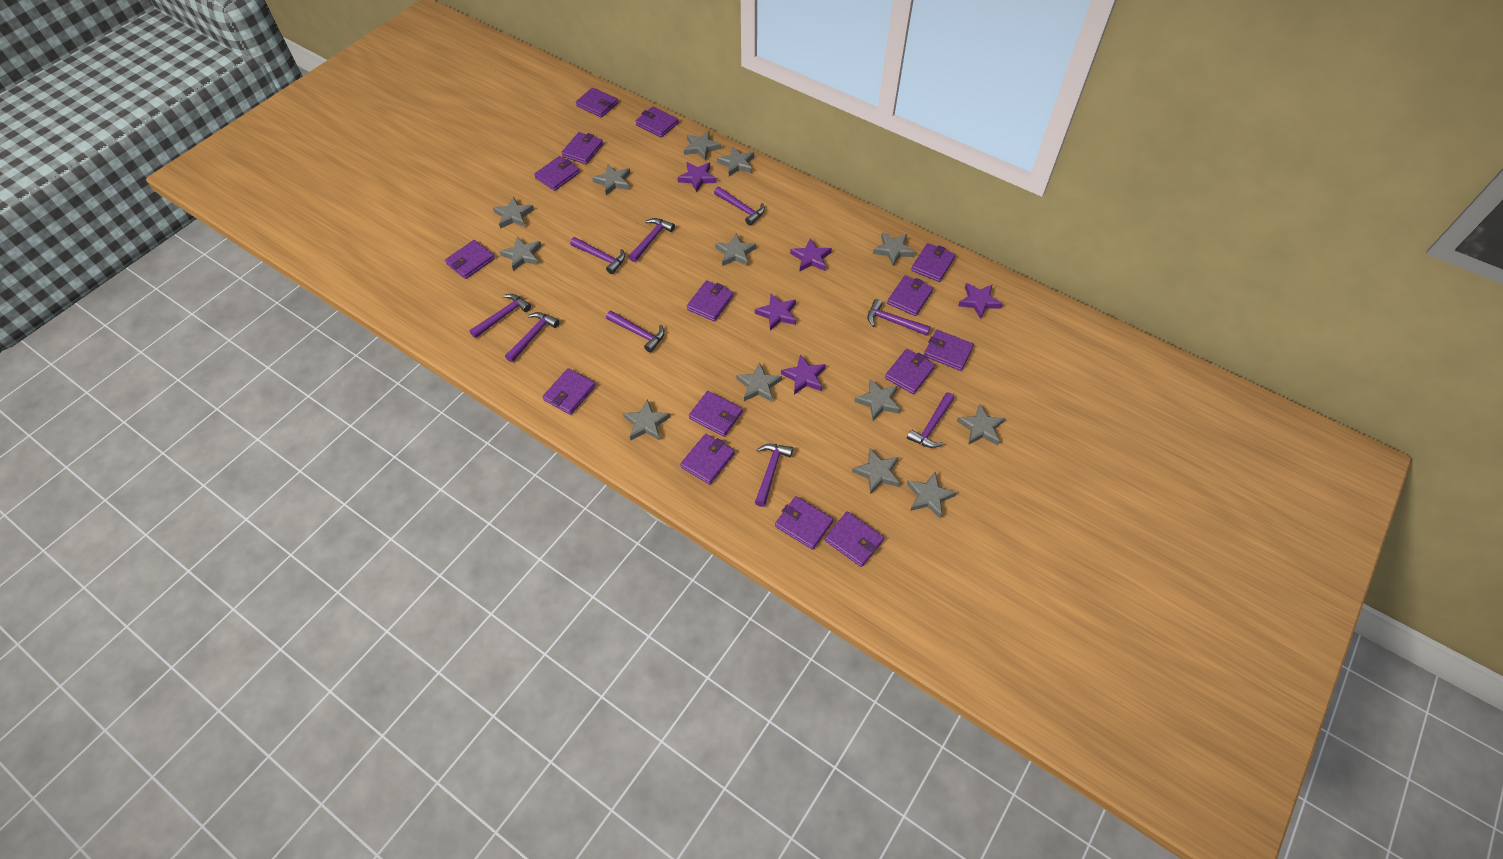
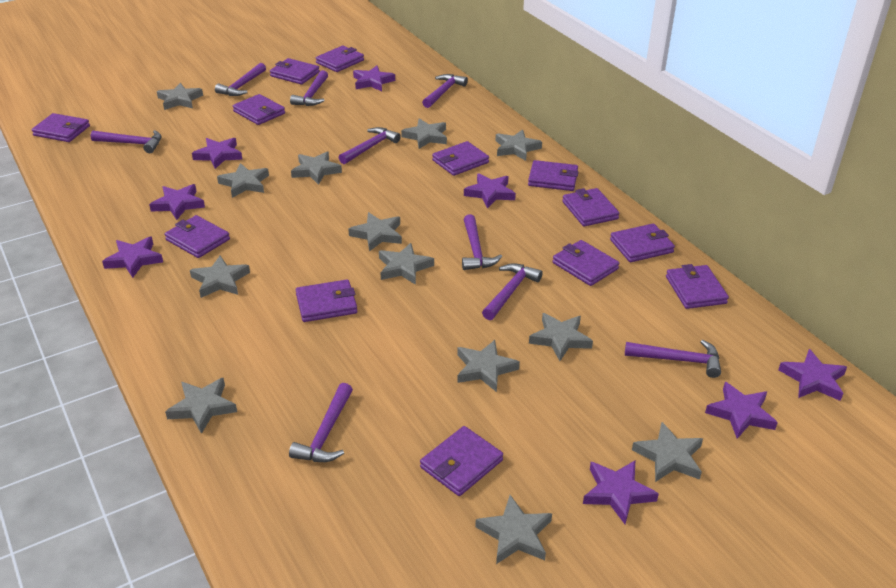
purple star: [678,162,717,193] [755,294,796,331] [781,354,826,394] [790,238,832,272] [958,283,1003,319] = 5 -> [102,237,163,278] [149,184,205,220] [192,138,242,169] [353,66,395,91] [464,173,516,209] [583,461,659,524] [705,382,778,439] [778,349,847,401] = 8
purple wallet: [445,240,495,279] [534,156,580,191] [543,368,596,415] [561,132,603,164] [576,88,618,118] [636,106,679,138] [680,434,735,485] [687,280,734,321] [689,391,743,437] [775,496,833,550] [825,511,884,567] [885,349,935,394] [887,275,933,316] [911,243,955,282] [924,330,974,371] = 15 -> [32,113,90,142] [165,215,230,258] [233,94,285,125] [270,58,320,84] [296,279,357,322] [316,46,364,72] [420,426,503,496] [432,141,489,176] [528,160,578,191] [552,240,619,286] [562,188,620,226] [610,224,675,262] [666,264,729,309] = 13

